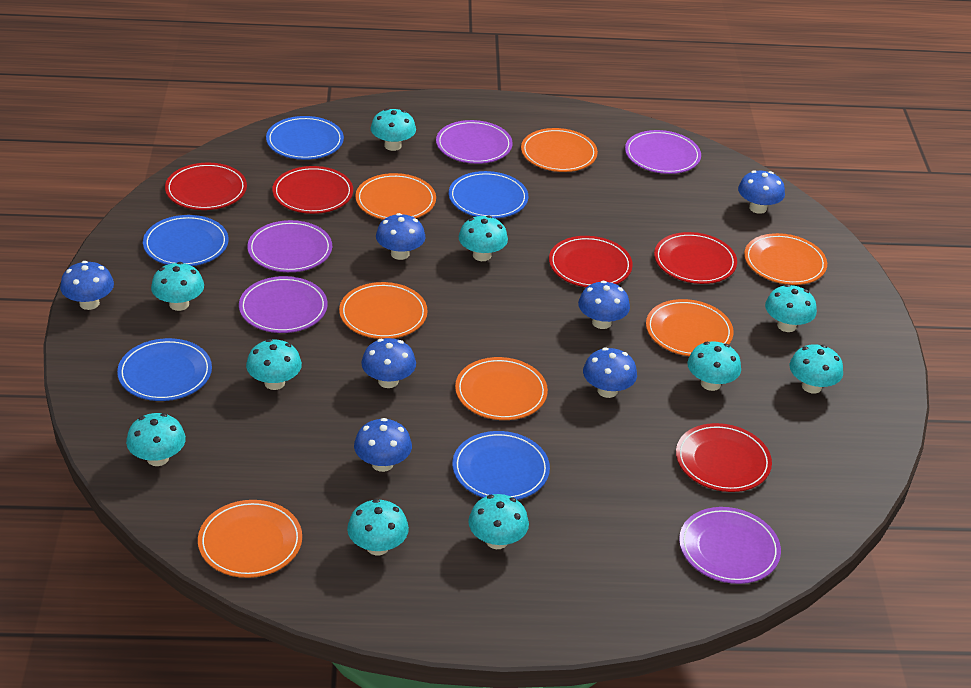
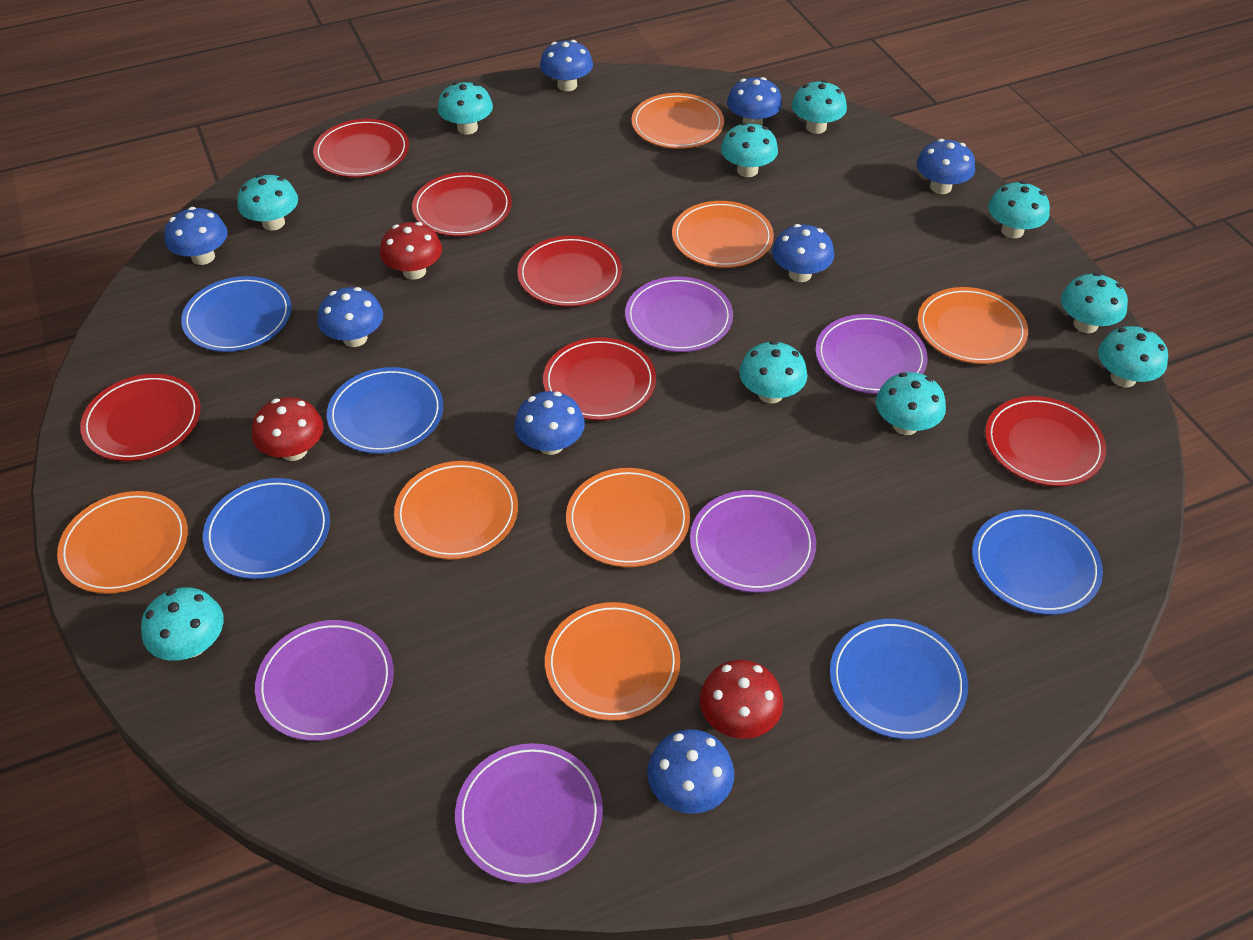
blue mushroom: [60,261,114,310] [354,418,412,472] [361,338,416,388] [376,213,426,260] [578,281,630,329] [583,348,637,398] [738,170,785,214] = 7 -> [164,207,228,265] [317,287,383,347] [514,391,585,455] [540,40,593,91] [647,729,734,814] [727,77,782,126] [772,224,834,282] [917,139,975,194] = 8
red mushroom: none = 0 -> [252,397,324,461] [380,222,442,280] [700,660,783,739] = 3
red plate: [165,163,247,210] [272,166,353,214] [549,236,633,287] [654,232,737,284] [676,423,772,492] = 5 -> [80,374,201,461] [313,119,409,177] [412,172,512,236] [517,236,622,307] [543,337,656,420] [985,396,1106,486] = 6

